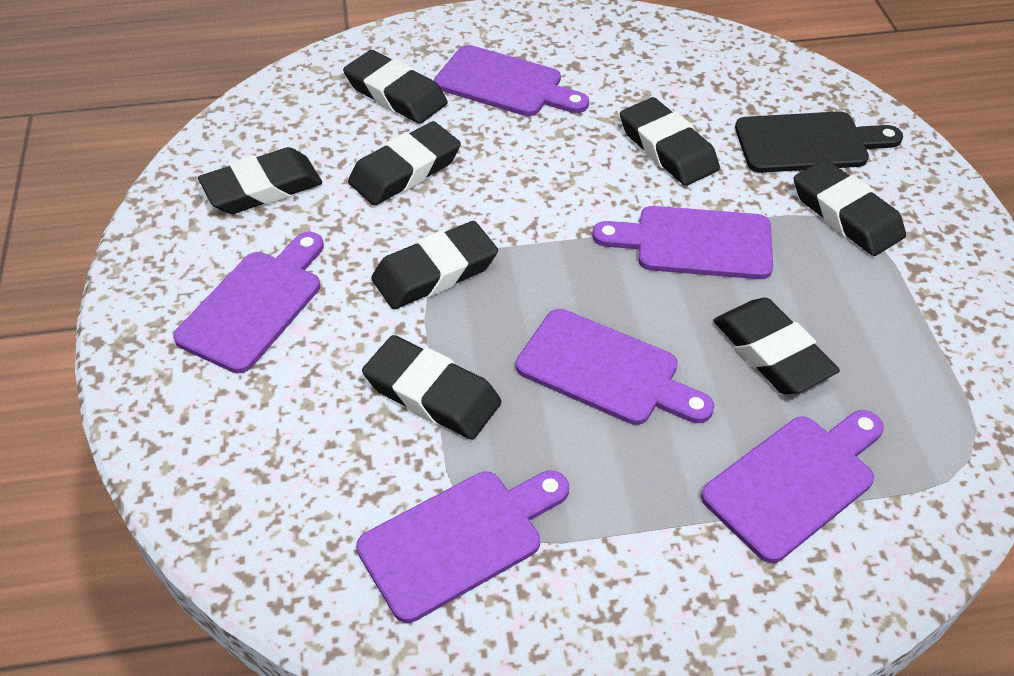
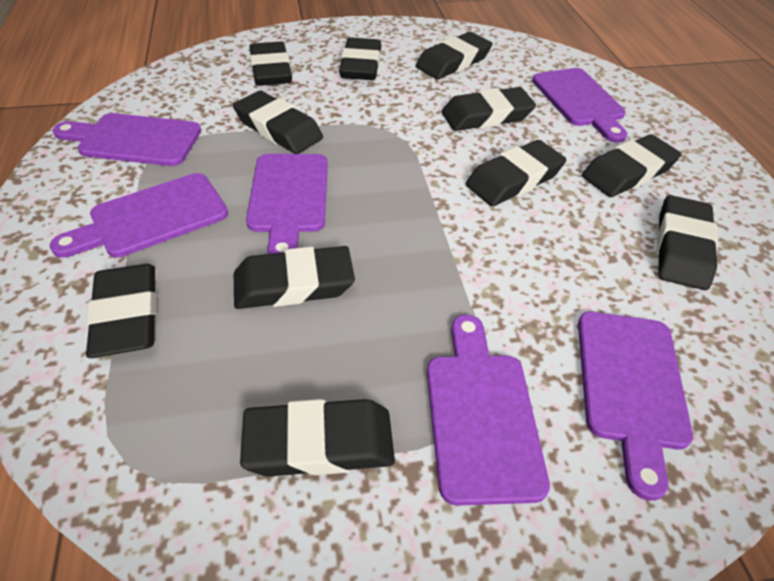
black cutting board: [735,111,903,173] = 1 -> none = 0
black eraser: [198,147,322,214] [343,50,448,124] [348,121,461,206] [362,335,502,440] [371,221,498,309] [620,97,720,186] [713,298,840,394] [794,159,906,256] = 8 -> [86,264,157,358] [233,91,323,154] [234,246,355,309] [240,399,395,477] [249,41,292,86] [339,37,381,80] [416,32,493,79] [442,87,536,131] [466,140,566,206] [582,134,681,197] [657,195,718,290] = 11

